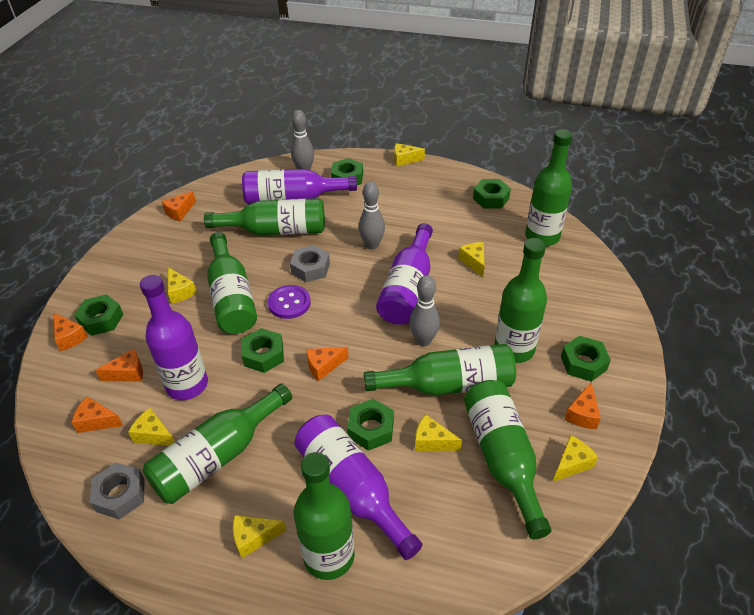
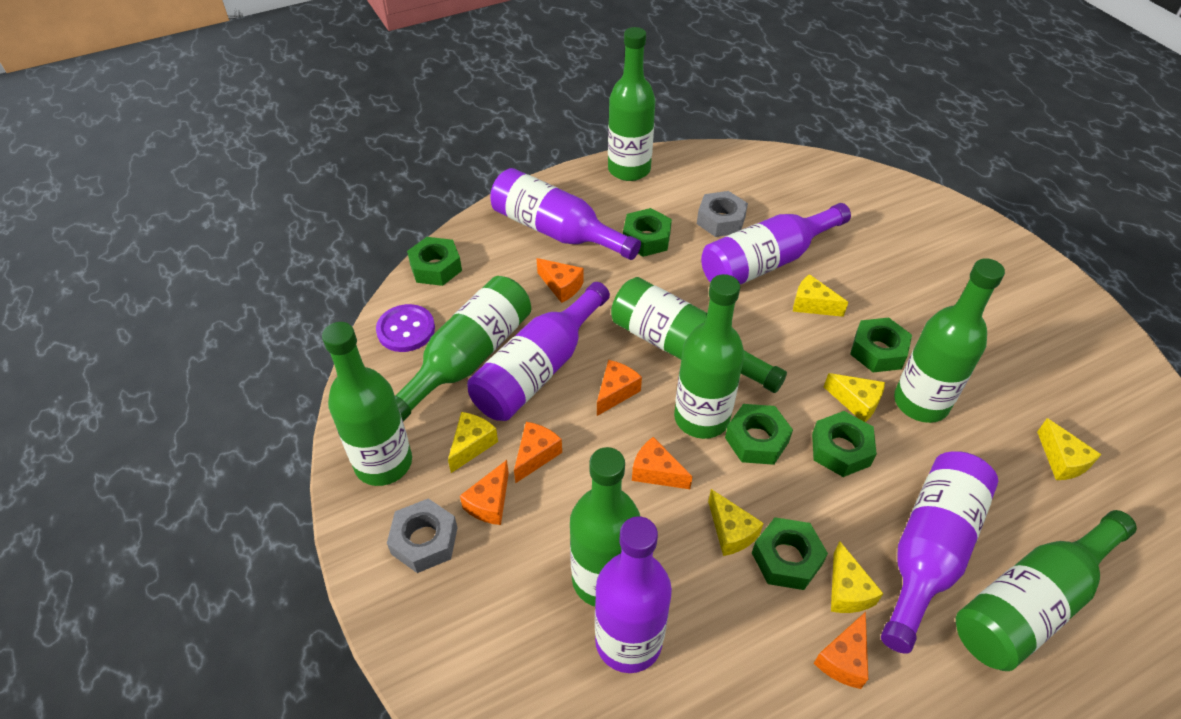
grey bowling pin: [291,110,314,170] [359,182,385,250] [409,276,440,346] = 3 -> none = 0
purple bottle: [140,275,208,400] [242,169,357,205] [294,415,422,560] [376,223,433,325] = 4 -> [467,282,610,421] [490,168,641,260] [595,516,672,673] [701,203,851,284] [881,451,998,654] = 5
yellow cheese: [128,408,175,446] [168,267,197,304] [233,515,286,558] [394,143,425,166] [415,415,462,451] [458,242,485,277] [553,435,598,482] = 7 -> [448,412,498,473] [708,489,764,556] [793,274,849,317] [824,373,885,422] [831,541,884,613] [1037,418,1102,480] = 6

